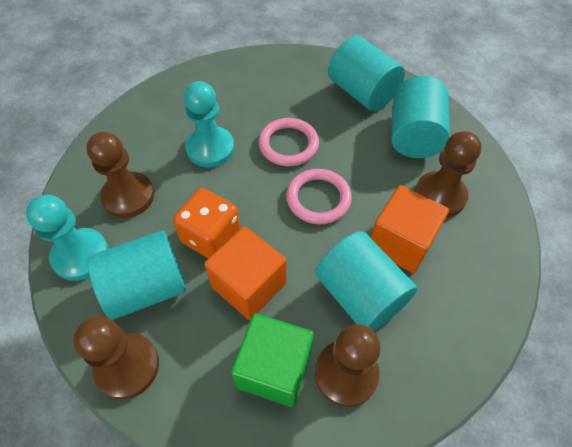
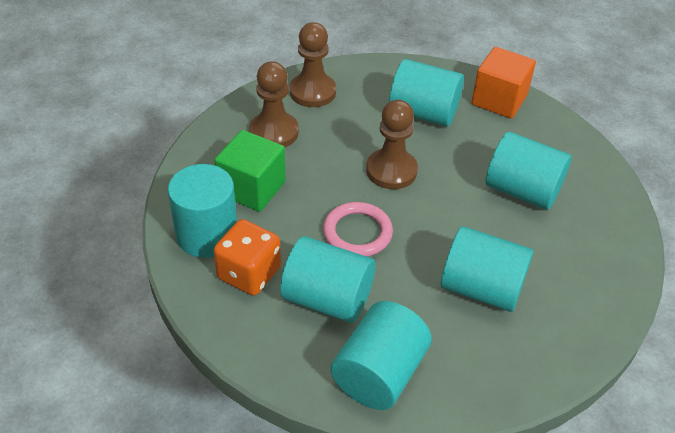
brown pawn: [74,316,159,399] [87,132,154,218] [315,324,380,407] [414,131,482,217] = 4 -> [249,61,299,147] [290,22,336,107] [366,100,418,189] = 3
orange cube: [204,226,287,320] [371,185,449,273] = 2 -> [471,47,536,119] = 1
pink ring: [259,118,319,166] [286,169,352,224] = 2 -> [323,202,393,257] = 1
turquoise cylinder: [87,230,186,320] [316,231,417,331] [328,36,405,111] [391,75,450,158] = 4 -> [168,164,237,258] [280,236,375,323] [331,301,432,410] [389,59,464,126] [441,226,533,312] [485,132,572,210] = 6
turquoise pawn: [26,195,109,281] [184,81,234,167] = 2 -> none = 0

